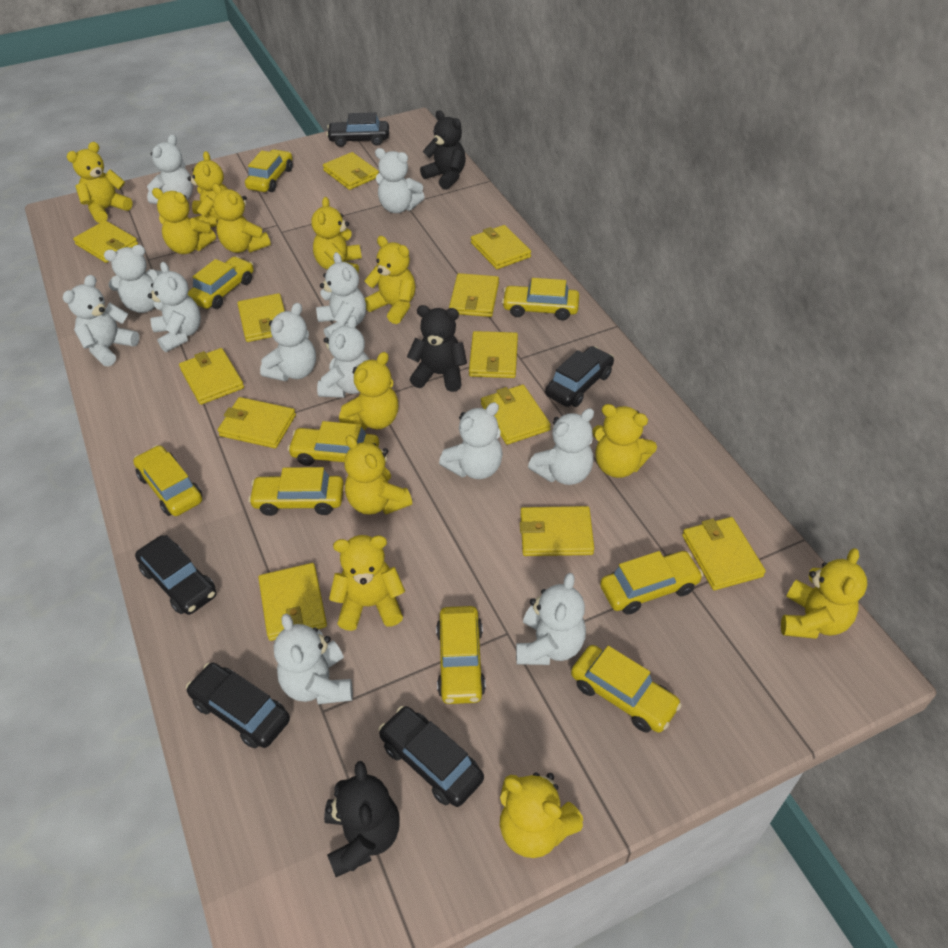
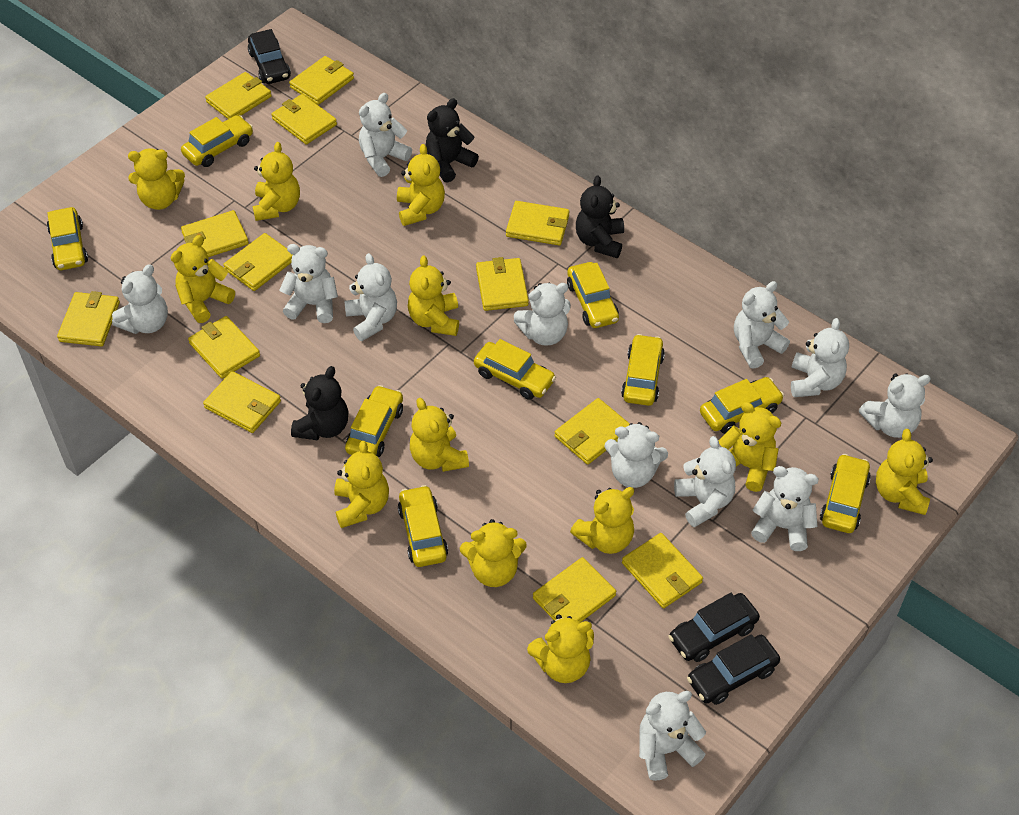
black car: [135,535,216,615] [186,663,290,749] [327,112,389,147] [378,706,484,807] [545,346,614,407] = 5 -> [248,29,291,84] [668,593,760,662] [687,634,780,705] = 3
yellow wallet: [73,220,138,263] [179,348,244,405] [218,397,296,448] [237,293,285,342] [258,563,327,641] [323,152,379,190] [449,273,499,317] [469,331,518,378] [471,225,531,269] [481,385,551,445] [520,506,594,556] [682,517,766,590] = 12 -> [57,291,120,346] [181,210,249,257] [188,316,260,379] [203,371,281,433] [205,72,272,119] [223,233,293,291] [271,94,337,145] [289,56,354,105] [476,257,529,311] [506,201,570,245] [533,557,616,623] [554,398,630,465] [622,533,703,608] = 13

